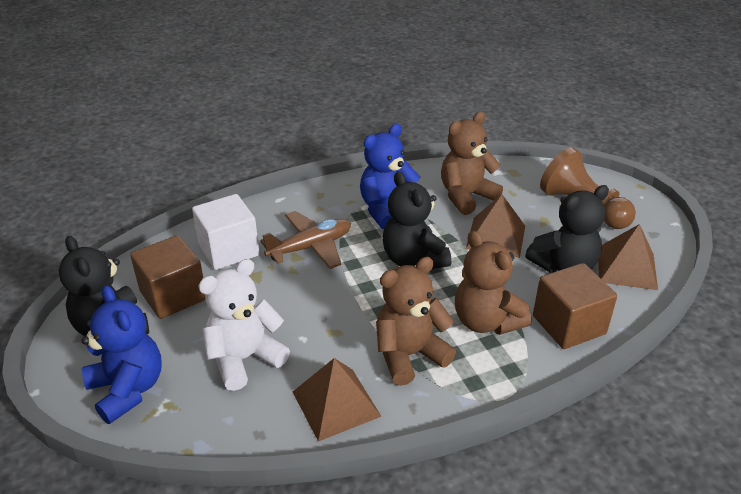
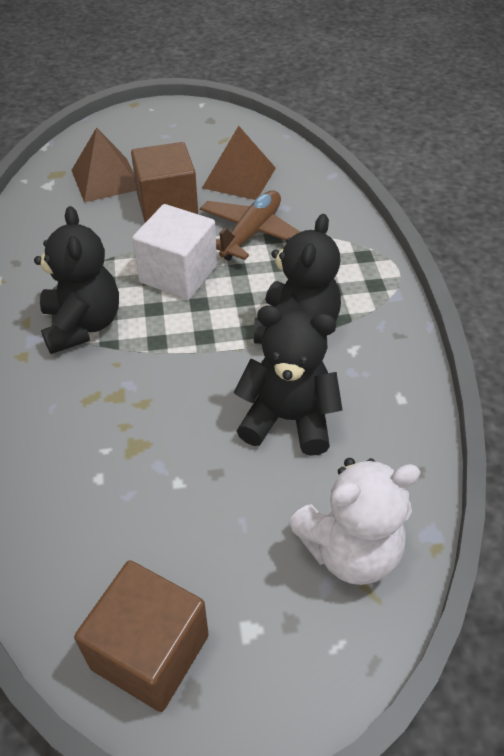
blue teddy bear: [81,285,162,424] [360,124,421,229] = 2 -> none = 0
brown pawn: [540,147,636,229] = 1 -> none = 0
brown pyramid: [293,358,382,442] [466,194,525,258] [598,224,658,290] = 3 -> [71,127,136,202] [202,126,276,200] = 2
brown teddy bear: [376,257,456,386] [441,111,503,215] [455,231,532,335] = 3 -> none = 0

